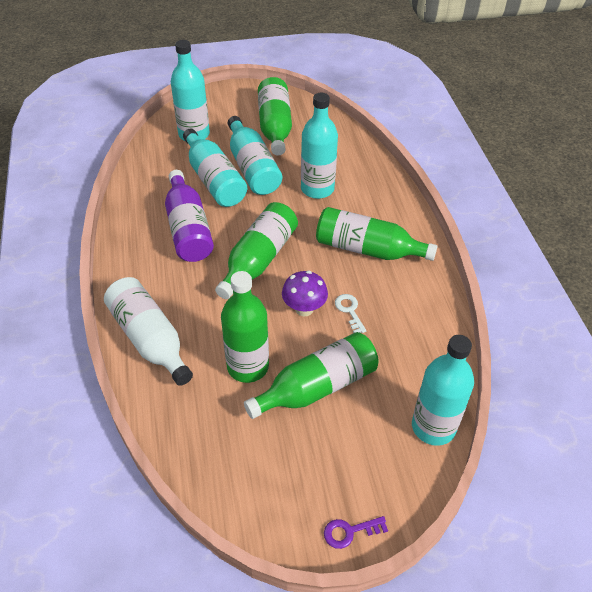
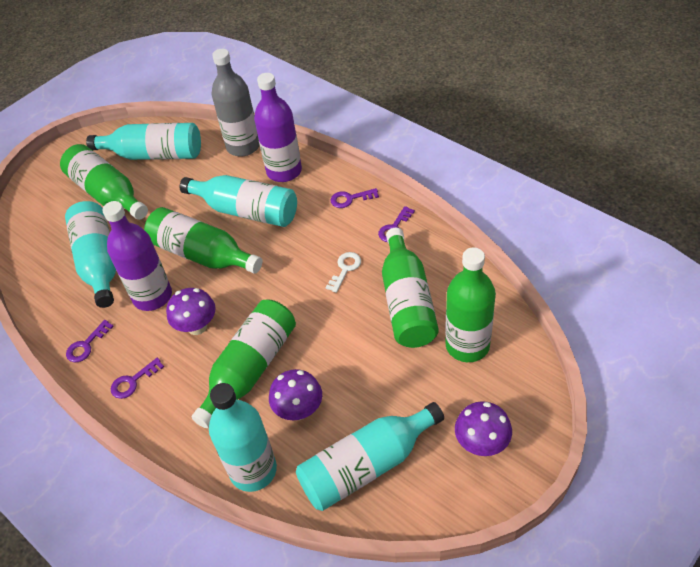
grey bottle: none = 0 -> [211,49,260,157] = 1
purple bottle: [165,170,214,262] = 1 -> [102,201,172,311] [254,73,302,182] = 2
purple key: [324,516,388,549] = 1 -> [66,320,114,362] [111,358,164,399] [331,188,379,208] [378,206,415,242] = 4
purple mushroom: [282,271,328,316] = 1 -> [166,288,216,335] [269,369,322,420] [455,401,512,456] = 3
white bottle: [104,277,193,386] = 1 -> none = 0

